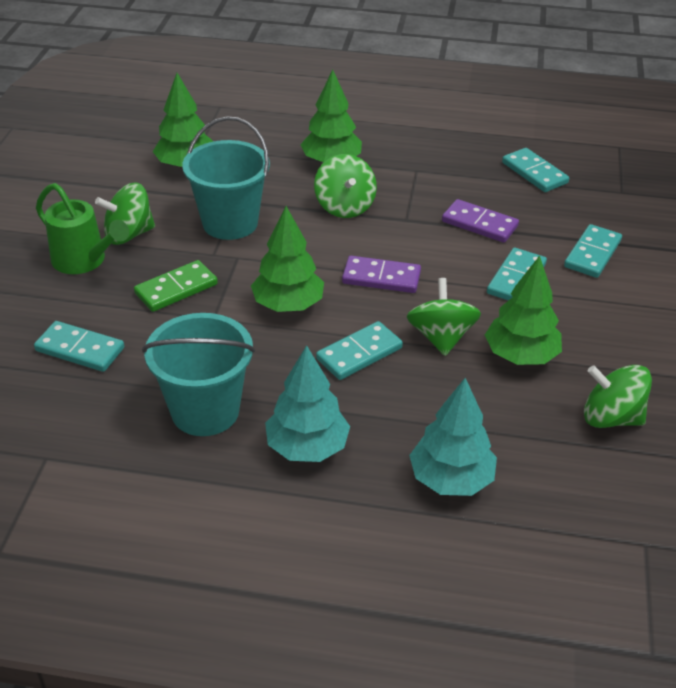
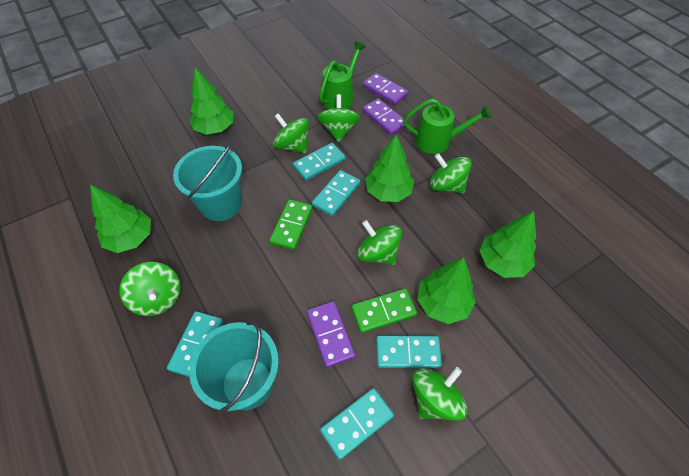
green domino: [134,260,218,312] = 1 -> [269,200,313,250] [351,288,417,333] = 2
green spinning top: [95,183,155,245] [314,154,377,218] [407,278,481,356] [584,365,652,428] = 4 -> [119,262,181,316] [273,113,309,153] [317,94,361,142] [357,220,402,265] [412,367,468,421] [430,153,472,193] = 6
green tree: [153,73,213,168] [251,206,324,312] [300,70,362,163] [485,255,562,365] = 4 -> [90,185,151,253] [189,67,234,135] [365,135,414,202] [417,257,476,324] [480,211,536,278] = 5
green watering can: [36,183,129,274] = 1 -> [319,41,366,109] [404,99,491,154] = 2
purple domino: [342,256,421,293] [442,199,519,243] = 2 -> [307,301,355,368] [362,98,408,135] [363,73,408,105] = 3
turquoise tree: [265,345,350,462] [409,378,497,496] = 2 -> none = 0

